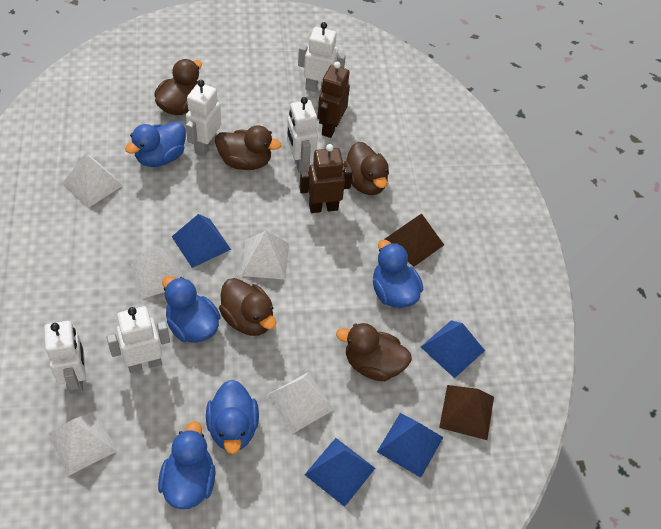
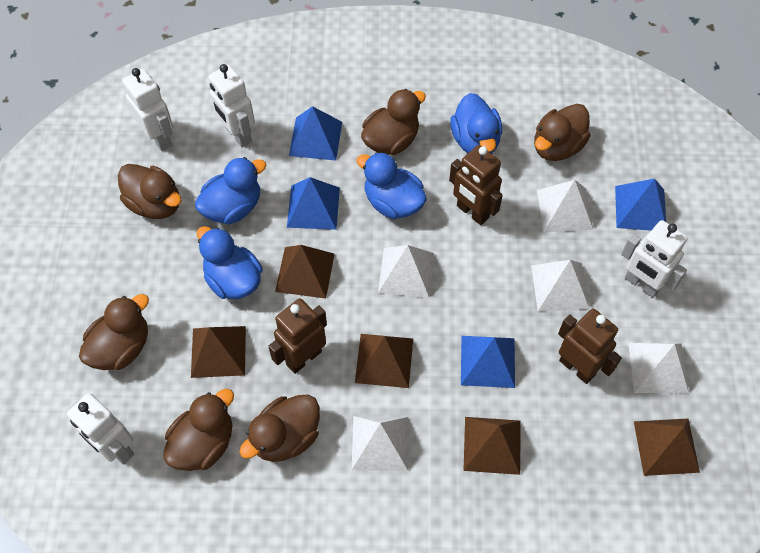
blue duck: [125,121,186,167] [158,421,216,509] [162,276,221,343] [206,380,259,454] [373,240,423,308] = 5 -> [195,157,266,224] [197,226,263,299] [356,152,427,219] [450,93,502,154] = 4
brown duck: [154,59,202,115] [215,125,282,170] [219,278,276,336] [336,323,412,381] [343,142,389,195] = 5 -> [79,294,149,370] [118,164,182,219] [163,389,234,471] [239,394,320,462] [361,89,426,155] [534,104,591,161] = 6
brown pyramid: [385,213,444,267] [439,385,494,440] = 2 -> [191,326,246,378] [275,245,334,299] [355,334,413,388] [463,417,520,475] [634,419,700,476] = 5
brown robot: [300,144,353,213] [317,62,350,138] = 2 -> [268,298,327,374] [449,145,503,225] [558,309,622,384] = 3
white robot: [44,321,86,394] [107,306,170,373] [186,80,221,157] [287,97,318,173] [298,22,346,92] = 5 -> [67,393,134,465] [122,68,173,151] [209,64,255,147] [621,220,687,298] = 4

